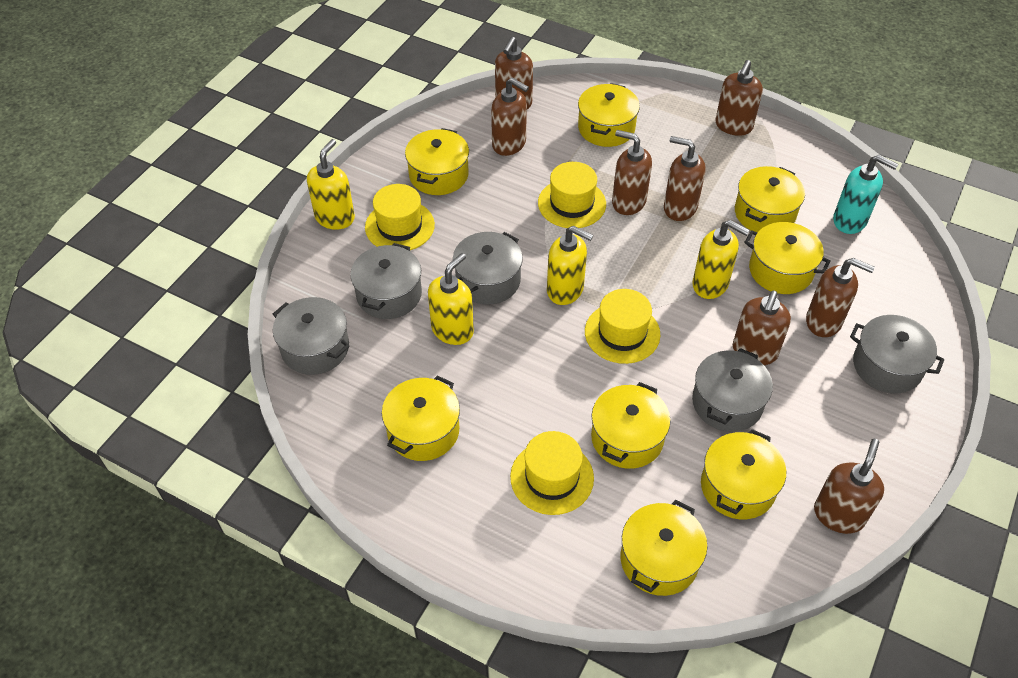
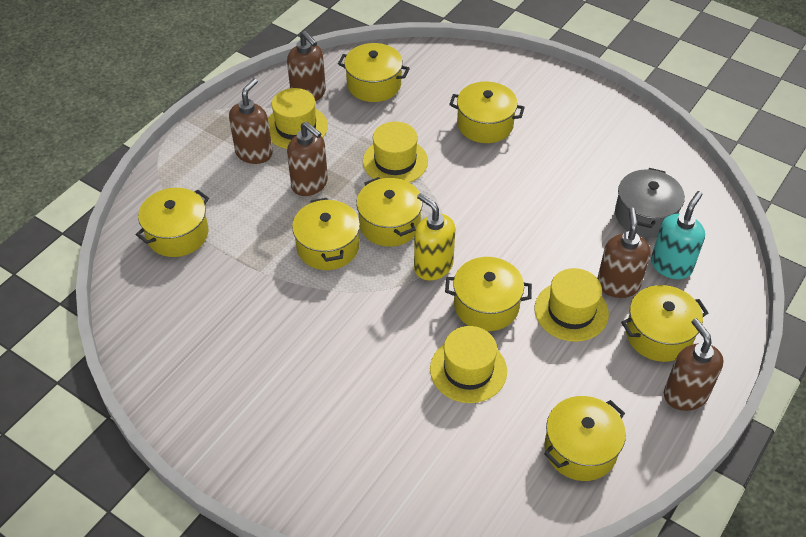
brown soap dispenser: [491,77,529,156] [495,37,533,109] [612,130,652,215] [664,136,706,221] [715,60,763,136] [733,291,791,365] [806,258,875,337] [814,439,884,534] = 8 -> [229,78,273,164] [287,31,326,101] [287,121,328,196] [597,207,651,298] [664,318,724,411] = 5
grey pot: [273,297,350,375] [350,243,422,319] [453,232,523,305] [692,348,773,432] [850,315,944,394] = 5 -> [615,168,685,238] = 1
yellow soap dispenser: [307,139,355,230] [428,253,474,345] [547,226,593,305] [692,220,750,299] = 4 -> [414,193,455,280] = 1

